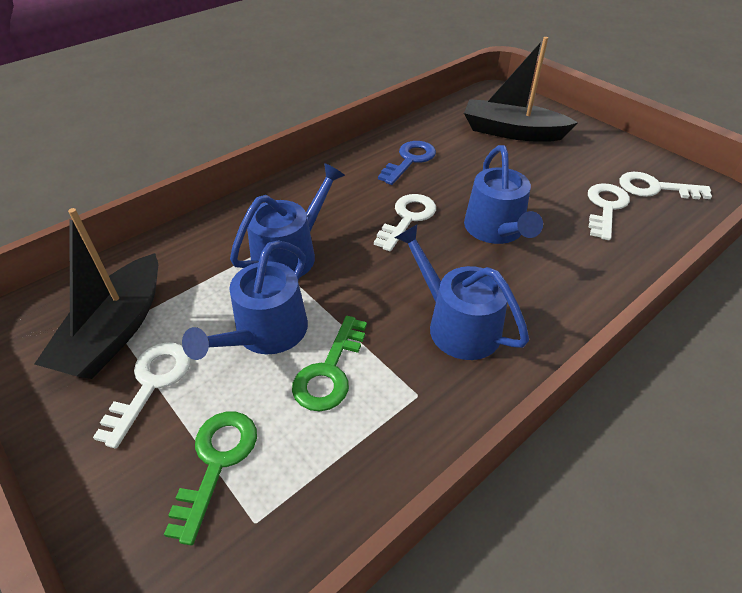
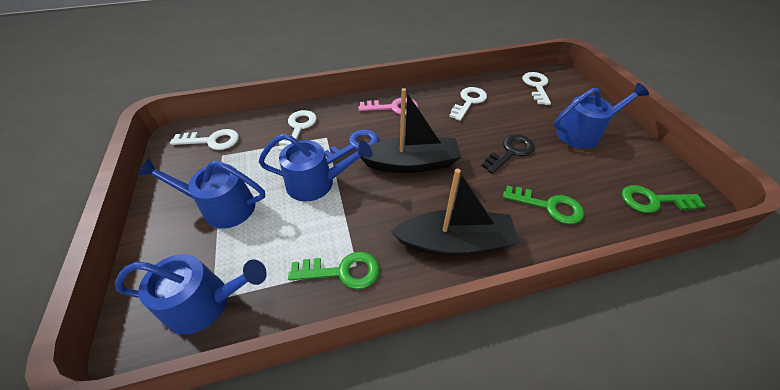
black key: none = 0 -> [482,134,535,174] = 1
green key: [164,411,257,545] [292,316,367,411] = 2 -> [288,252,380,289] [503,186,584,224] [622,185,705,213] = 3
pink key: none = 0 -> [359,98,418,115] = 1

